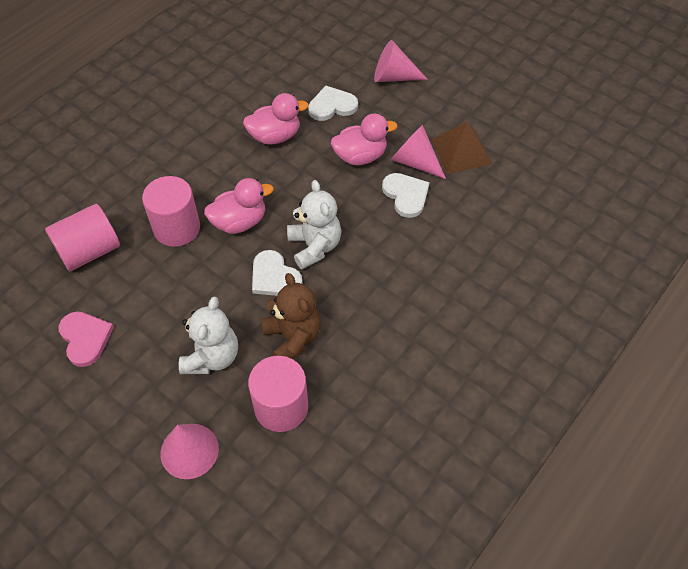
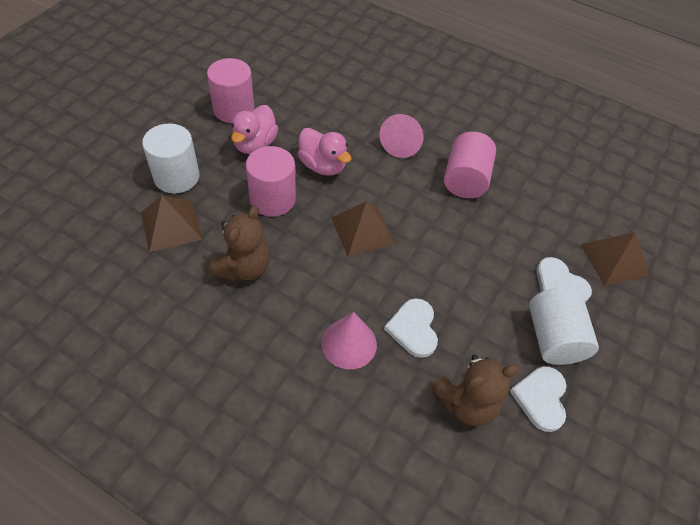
brown pyramid: [431,122,492,174] = 1 -> [141,195,202,252] [331,201,396,257] [580,232,650,285] = 3
brown teddy bear: [261,273,321,359] = 1 -> [209,206,270,281] [431,355,519,426] = 2
pink cone: [160,424,219,479] [374,40,428,82] [391,125,446,179] = 3 -> [322,312,377,369] [380,114,424,158] = 2
pink duck: [204,178,274,234] [243,93,309,145] [331,114,398,165] = 3 -> [231,105,278,154] [298,128,351,176] = 2
pink heart: [58,312,114,367] = 1 -> none = 0
white cylinder: none = 0 -> [142,123,199,194] [529,287,599,365] = 2
white teddy bear: [179,297,238,374] [287,180,341,270] = 2 -> none = 0

